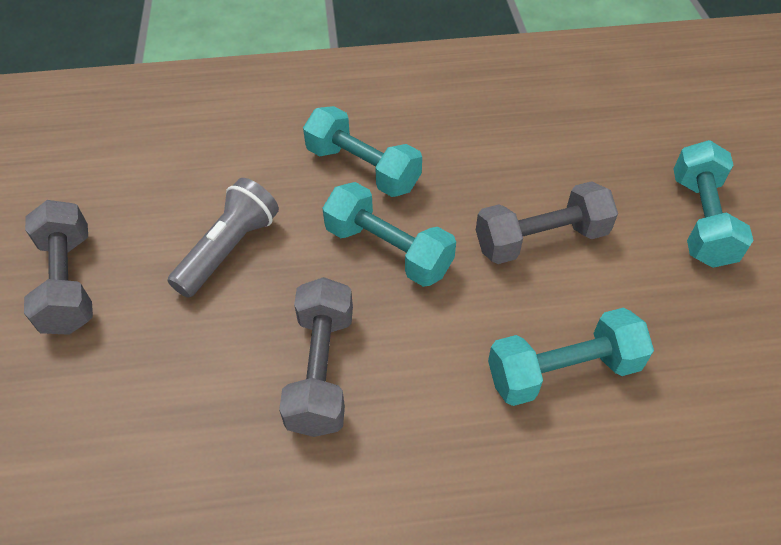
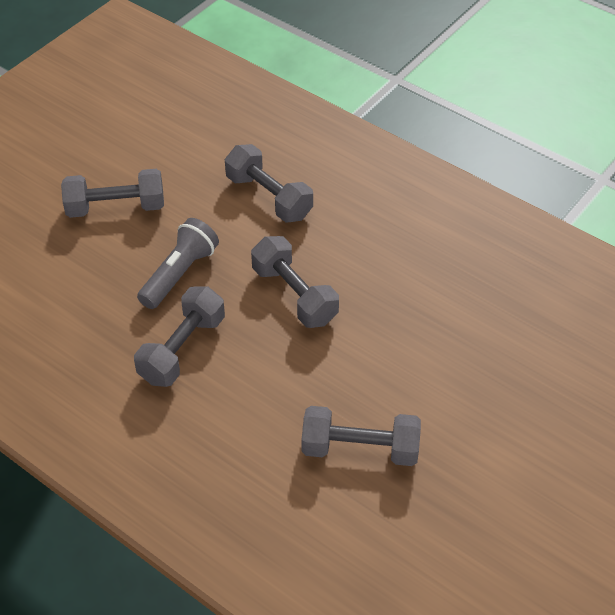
grey dumbbell: [24,200,93,335] [279,277,353,437] [476,181,618,264] = 3 -> [61,169,164,218] [134,286,225,387] [225,144,313,223] [251,236,339,328] [302,406,421,466] = 5
turquoise dumbbell: [303,106,422,197] [323,182,456,287] [488,308,654,406] [674,140,754,268] = 4 -> none = 0

